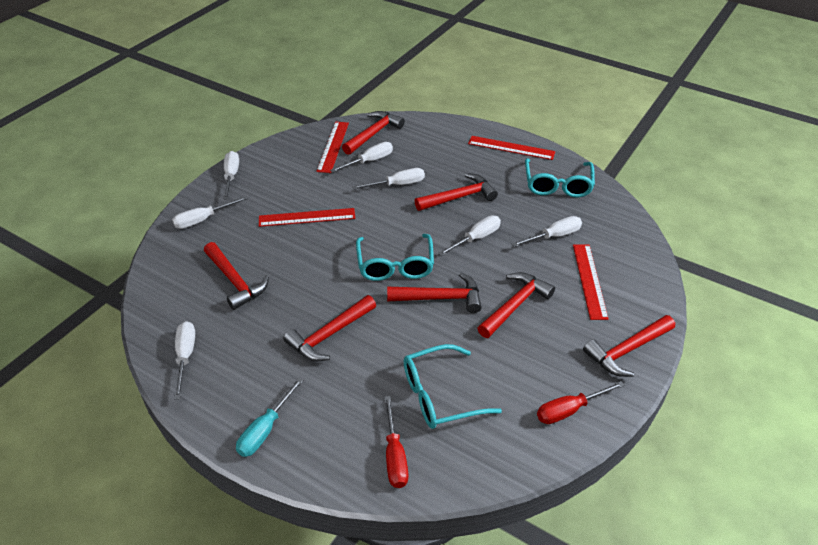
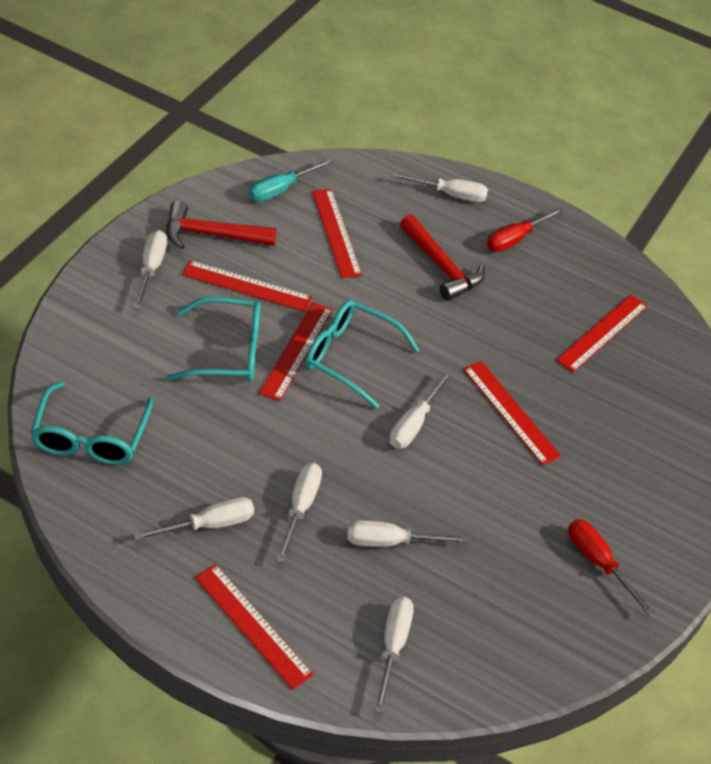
red hammer: [204,242,269,310] [283,295,376,361] [342,111,405,155] [387,273,482,313] [415,173,498,211] [478,272,555,338] [583,315,675,377] = 7 -> [166,201,277,249] [400,215,485,301] = 2
red ruler: [259,208,355,227] [316,122,349,173] [468,136,555,160] [573,244,609,320] = 4 -> [182,260,312,312] [195,564,314,690] [259,302,333,401] [312,189,362,278] [463,361,561,466] [556,295,648,372] = 6

